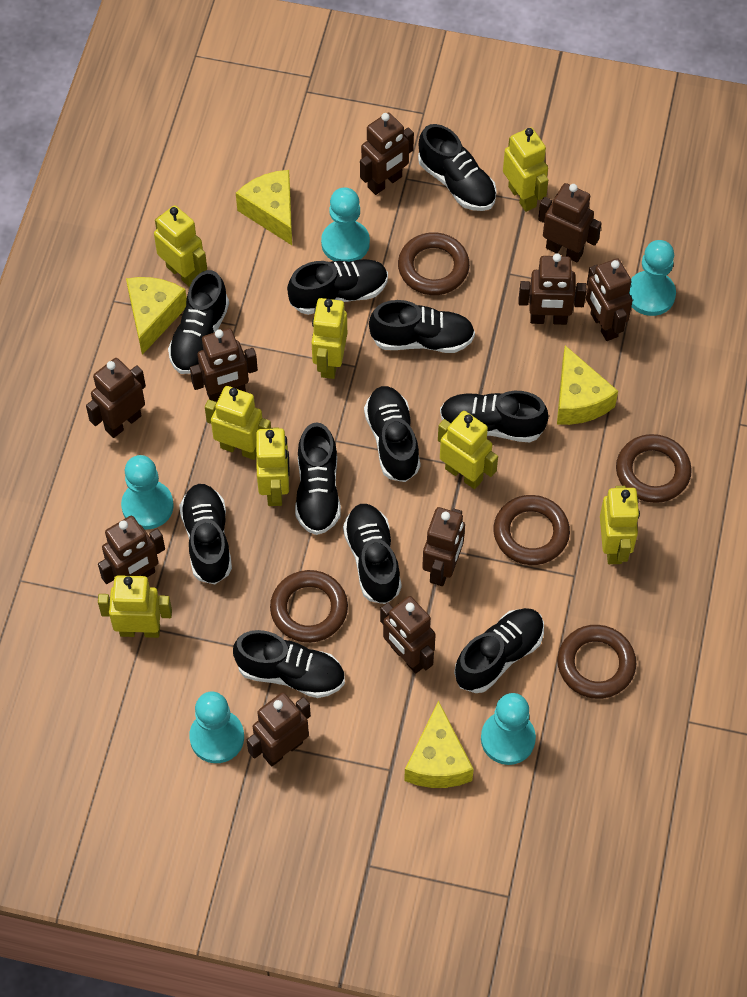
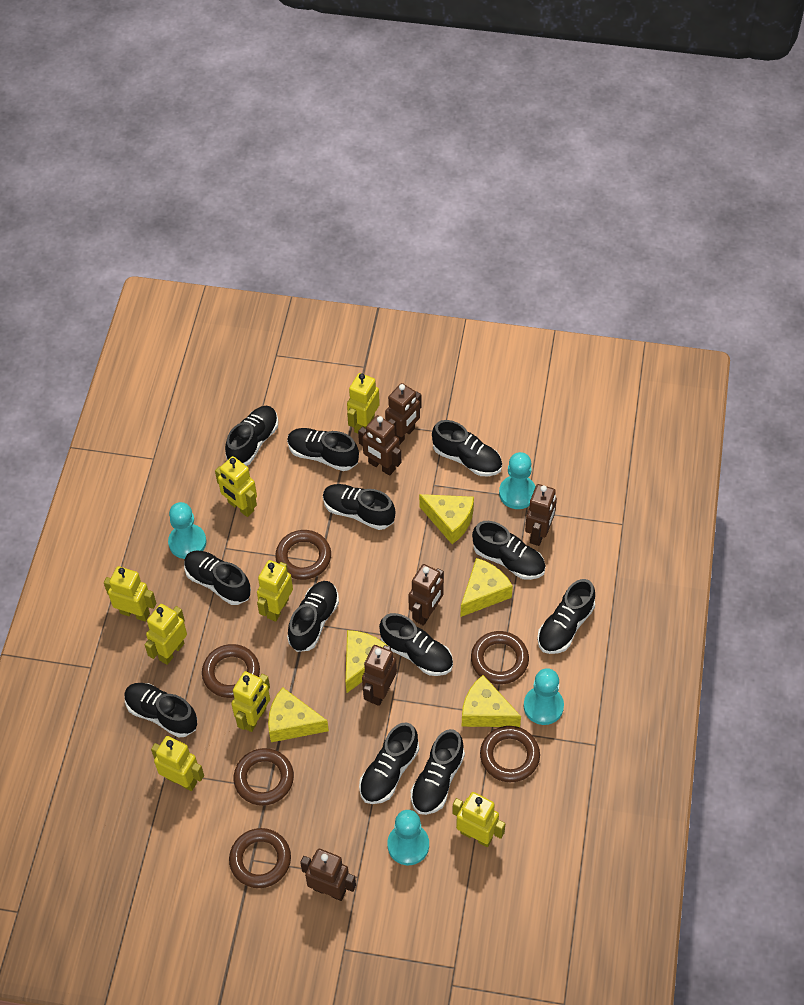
black shoe: [168,270,229,374] [179,484,232,585] [233,630,345,698] [287,259,388,315] [295,422,341,535] [343,504,402,604] [364,386,420,482] [369,300,475,353] [418,124,497,211] [440,391,549,443] [454,608,544,693] = 11 -> [124,683,197,738] [184,551,251,605] [225,406,278,466] [287,428,359,471] [287,581,339,652] [323,484,396,530] [359,722,419,804] [379,613,453,676] [411,729,465,815] [432,420,502,476] [472,521,546,580] [537,579,595,654] = 12
brown ring: [270,570,348,643] [398,232,470,295] [493,495,570,565] [557,625,636,699] [616,434,692,503] = 5 -> [202,644,260,698] [229,828,291,888] [234,748,294,806] [275,530,331,580] [471,631,529,684] [480,726,540,782] = 6
brown robot: [86,358,146,438] [98,516,165,584] [190,328,258,402] [247,693,311,766] [360,112,414,195] [380,596,436,674] [422,507,465,586] [519,253,587,325] [538,183,602,262] [586,258,633,341] = 10 -> [300,849,356,901] [358,415,401,476] [362,645,397,706] [385,383,422,445] [408,564,444,626] [525,484,557,546] = 6
turquoise pawn: [121,455,174,530] [189,692,244,763] [321,188,370,262] [481,693,536,765] [629,240,676,316] = 5 -> [168,502,206,559] [387,810,429,865] [499,452,536,509] [524,668,564,725] = 4
yellow cheese: [126,277,187,355] [236,170,292,245] [404,701,474,788] [557,345,618,425] = 4 -> [268,687,329,742] [346,630,387,693] [419,494,474,544] [460,558,513,617] [462,675,521,727] = 5

